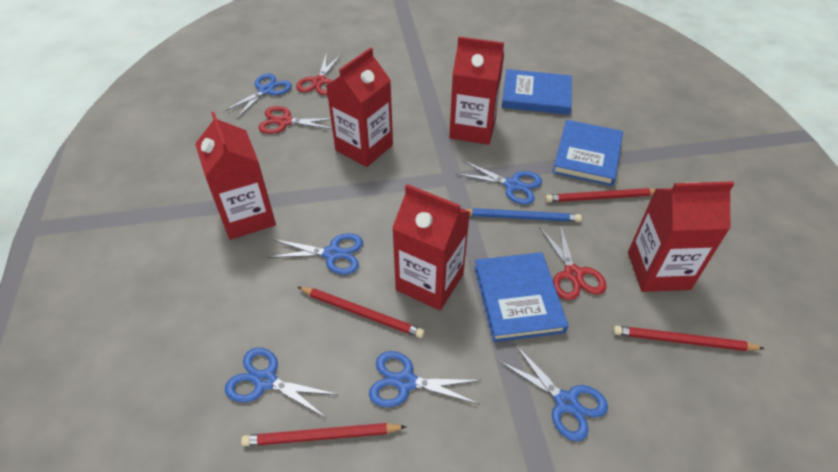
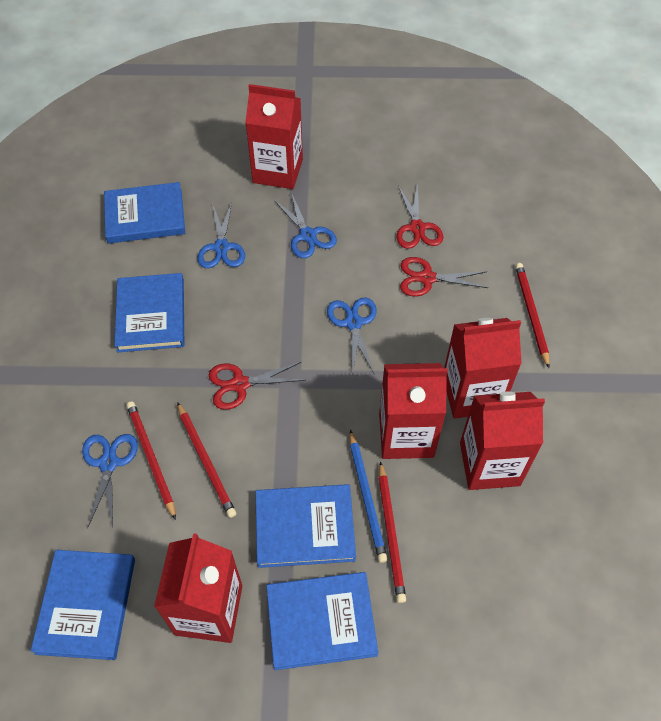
blue book: [474,252,569,342] [502,69,572,115] [552,120,623,186] = 3 -> [30,550,135,660] [104,182,185,244] [114,273,184,352] [255,484,356,568] [266,572,378,670] = 5
blue scissors: [223,73,292,119] [225,348,339,418] [267,233,363,275] [369,351,482,407] [456,161,542,205] [499,344,608,441] = 6 -> [82,434,138,529] [198,202,245,268] [274,192,337,258] [327,297,377,375] = 4

